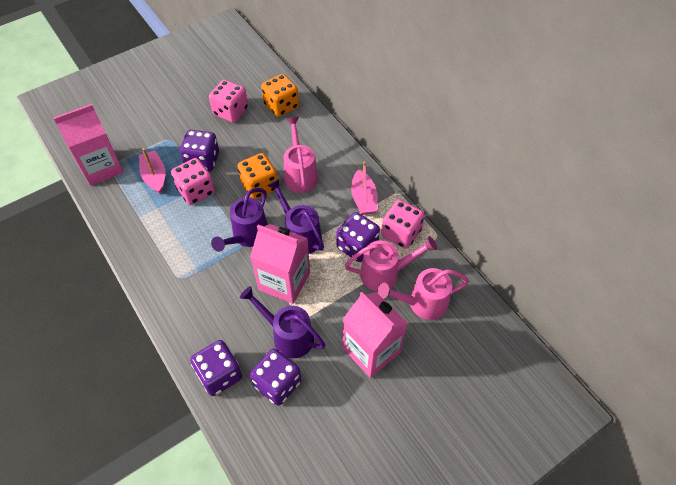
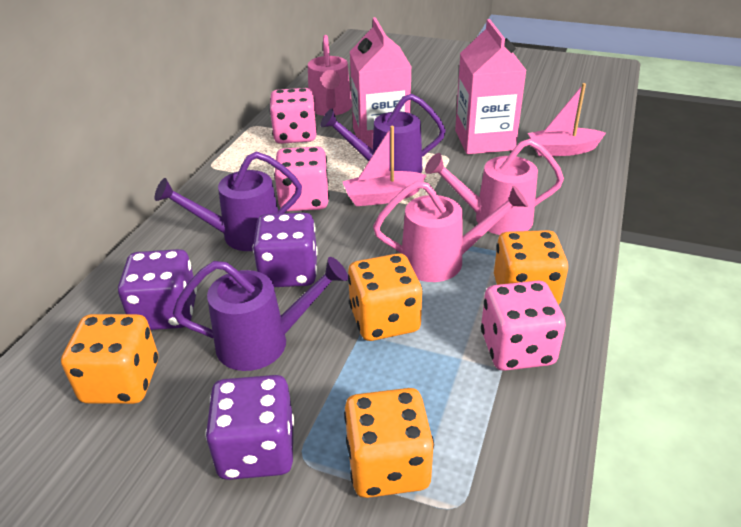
orange dice: [238,153,278,199] [261,74,299,117] = 2 -> [61,314,158,404] [344,388,434,498] [348,253,422,341] [494,230,568,305] = 4
pink carton: [54,104,124,186] [250,224,310,304] [343,292,408,378] = 3 -> [350,17,412,149] [455,19,527,154] = 2
purple dice: [180,130,219,172] [190,340,242,396] [250,348,301,406] [336,212,380,262] = 4 -> [118,249,197,330] [205,375,294,480] [253,212,318,287] = 3

